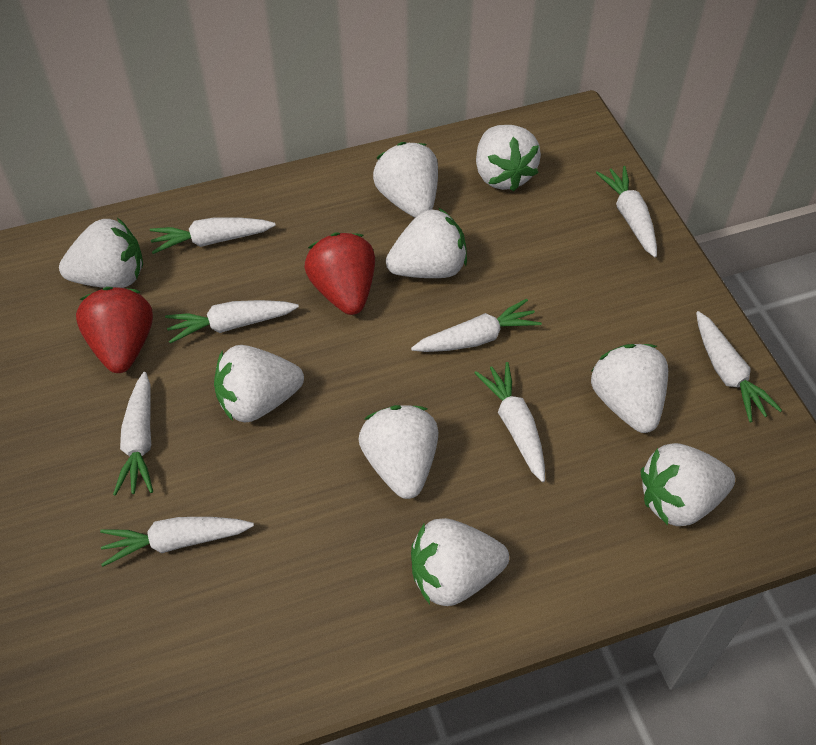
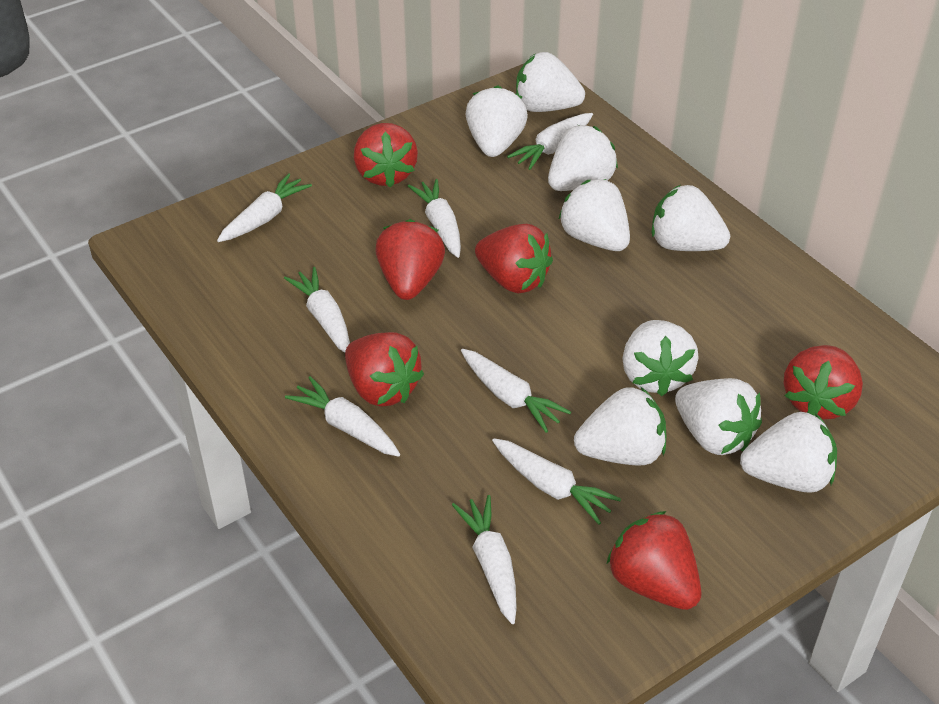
red strawberry: [76,287,153,373] [304,232,375,315] = 2 -> [345,332,424,406] [354,123,418,187] [375,219,445,300] [475,224,553,294] [607,511,701,610] [783,345,863,420] = 6

